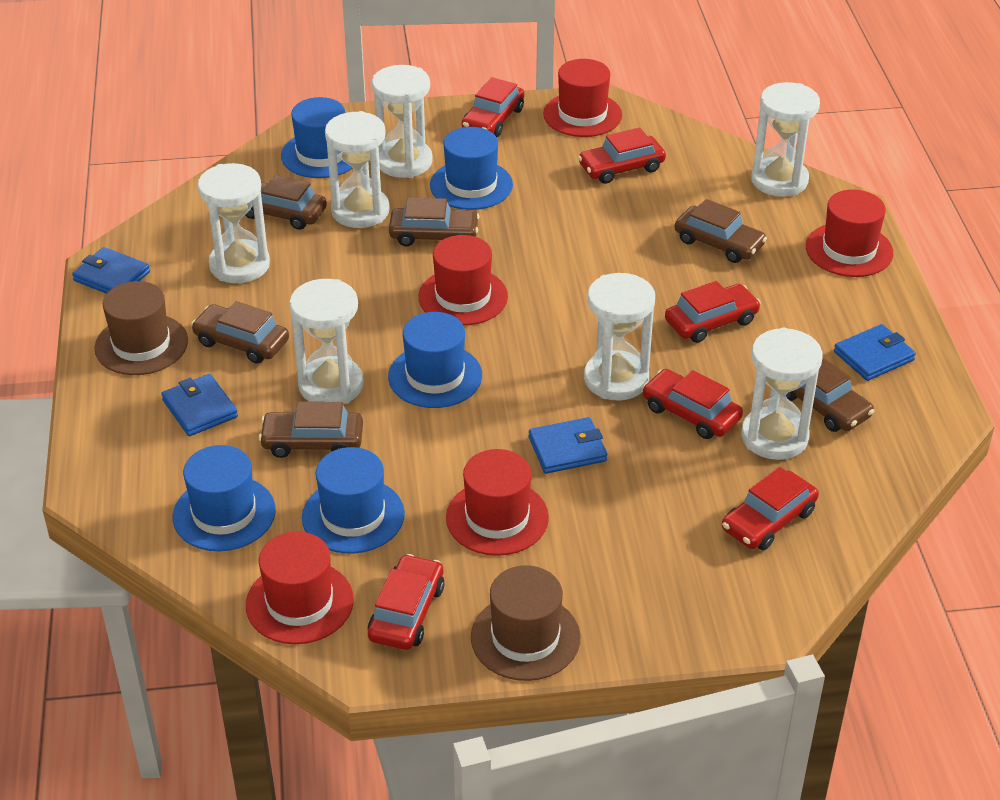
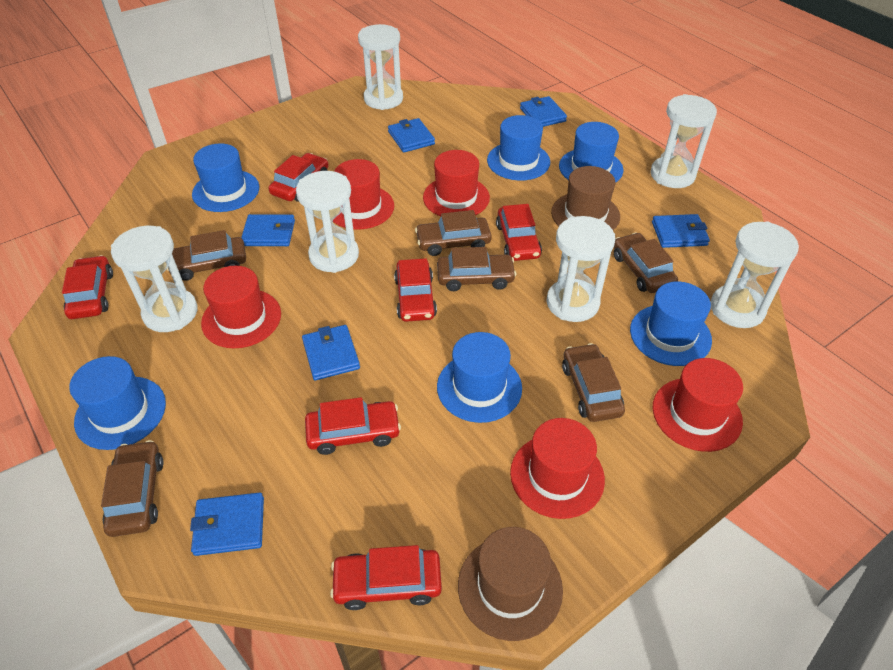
blue hat: [173,445,276,551] [281,97,353,178] [302,447,405,554] [388,312,482,408] [430,127,513,210] = 5 -> [69,356,166,450] [192,143,259,212] [437,332,522,423] [487,115,550,181] [559,122,623,183] [630,282,712,366] = 6
blue wallet: [72,247,150,294] [161,374,238,436] [529,417,607,474] [834,324,916,381] = 4 -> [190,492,264,556] [241,214,295,246] [302,325,360,380] [388,118,435,152] [520,96,567,127] [652,214,710,248] = 6
white hourglass: [198,163,270,283] [290,279,364,404] [325,111,390,228] [372,65,433,178] [584,273,655,401] [741,327,822,460] [751,82,820,197] = 7 -> [111,226,197,332] [296,171,359,273] [358,24,403,110] [546,216,615,322] [651,94,717,188] [711,222,799,328] = 6

